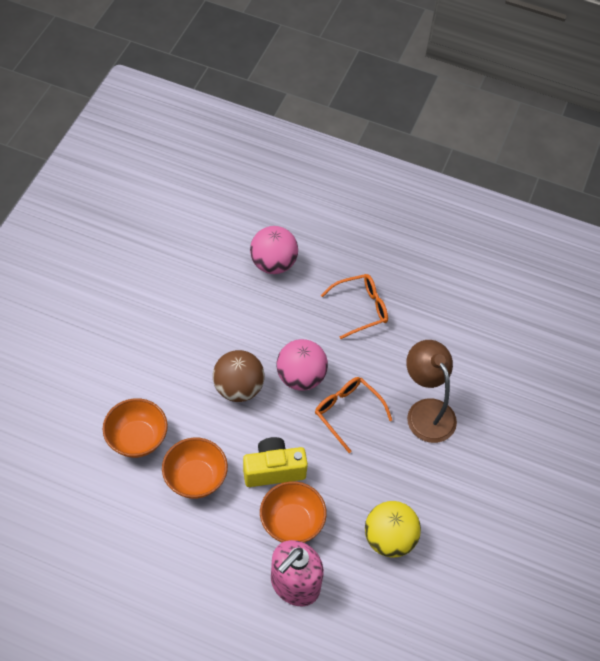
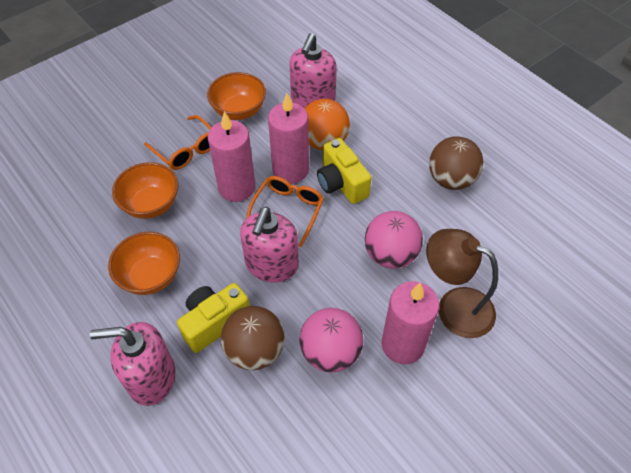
brown ball: [213,350,265,402] = 1 -> [221,306,285,370] [429,136,484,190] = 2
orange ball: none = 0 -> [305,99,350,150] = 1
pink candle: none = 0 -> [208,111,255,202] [268,93,309,184] [382,281,439,364] = 3
pink soap dispenser: [271,540,324,606] = 1 -> [90,322,175,406] [240,207,299,282] [289,33,337,108] = 3
yellow ball: [365,501,421,558] = 1 -> none = 0
yellow camera: [243,437,308,487] = 1 -> [177,283,250,353] [317,138,372,204] = 2

